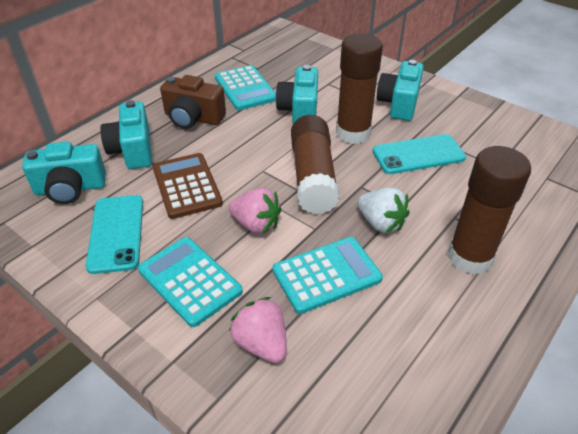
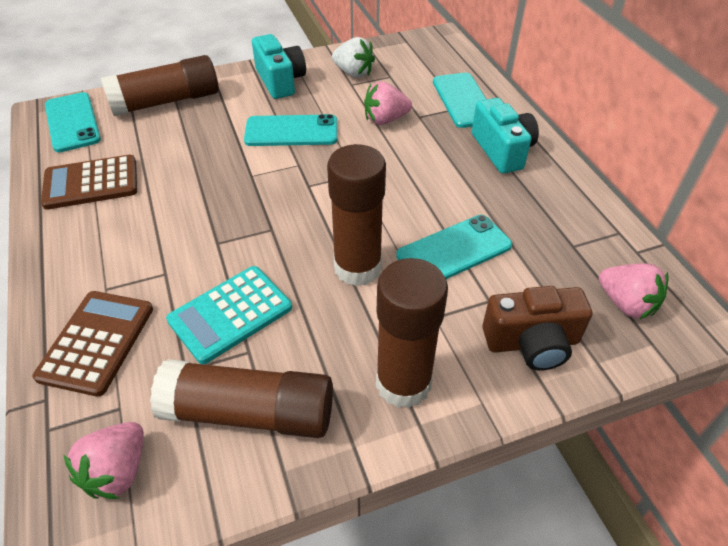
brown calculator: [153,153,223,219] = 1 -> [33,291,153,397] [41,155,137,210] = 2
brown glue stick: [291,115,339,214] [336,33,383,144] [448,146,531,275] = 3 -> [101,55,219,116] [150,359,333,438] [327,144,386,286] [376,258,448,408] = 4
pink strawberry: [229,188,281,234] [229,297,287,363] = 2 -> [64,422,144,499] [364,82,412,125] [599,263,669,320] = 3
turquoise calculator: [138,237,243,327] [215,65,276,110] [272,237,383,314] = 3 -> [166,266,292,364] = 1
turquoise camera: [22,142,106,204] [100,100,152,169] [276,65,318,124] [377,60,424,121] = 4 -> [252,34,306,99] [472,98,539,174] = 2
turquoise phone: [86,195,143,274] [373,134,466,174] = 2 -> [45,92,101,152] [244,114,337,146] [396,215,512,279] [433,73,487,128] = 4

